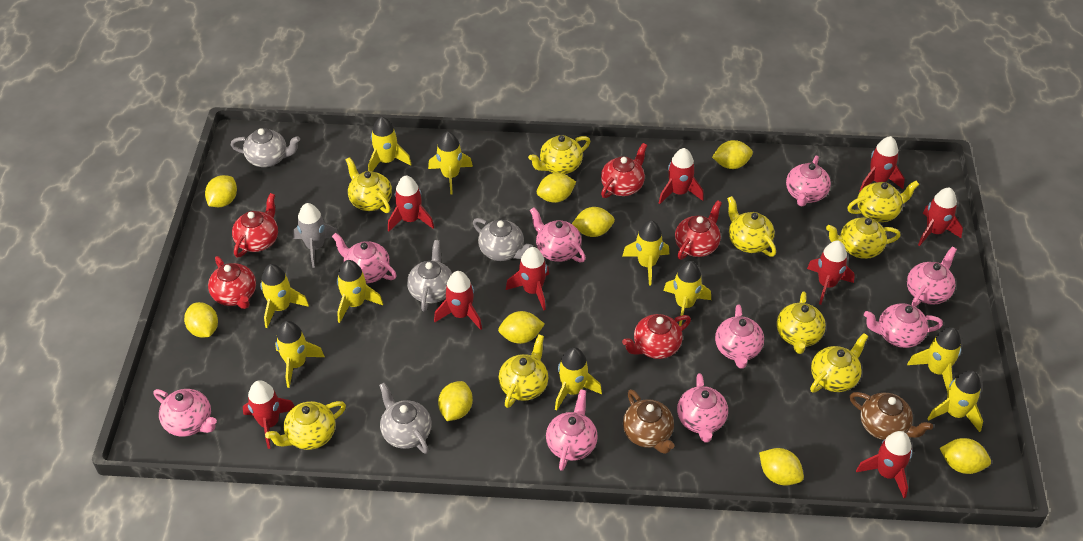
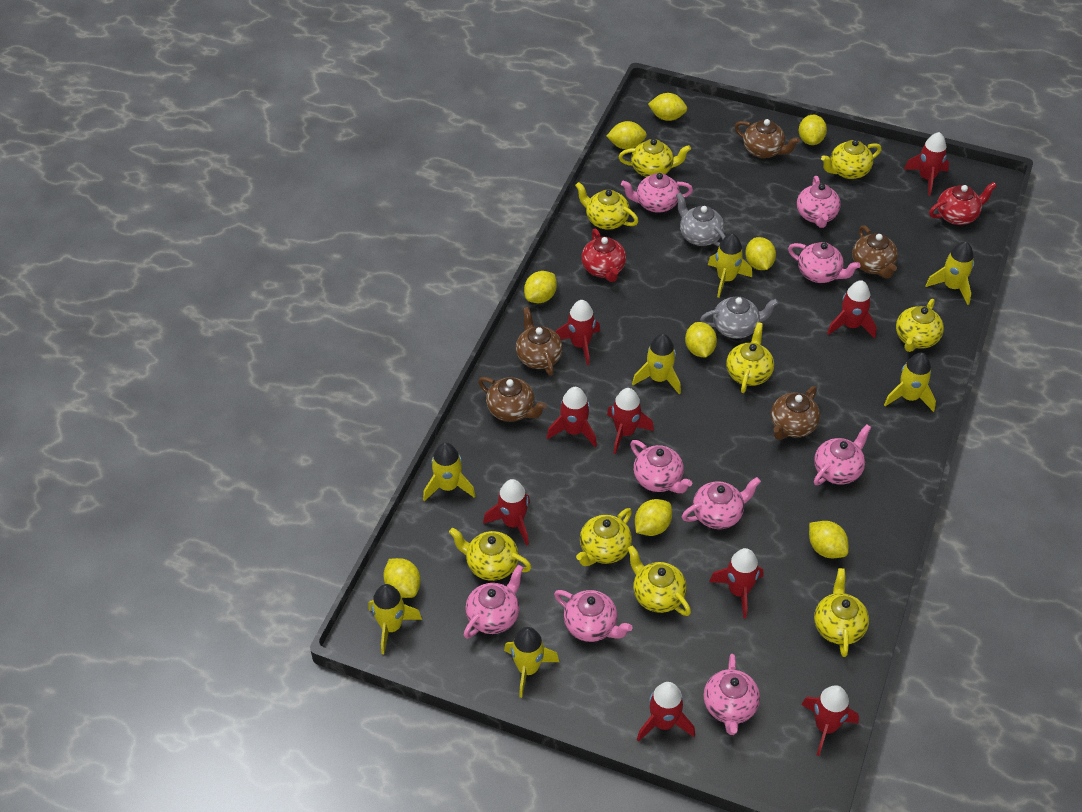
brown teapot: [623,389,674,454] [850,392,933,440] = 2 -> [478,377,547,422] [516,307,563,376] [735,119,800,158] [771,386,820,440] [852,225,898,278] = 5
grey rocket: [293,203,339,268] = 1 -> none = 0
grey teapot: [231,128,300,167] [379,382,431,454] [407,240,452,311] [473,218,533,261] = 4 -> [676,192,726,247] [700,296,778,339] = 2
red teapot: [208,256,256,309] [232,193,278,257] [601,143,647,198] [622,314,691,359] [675,200,722,260] = 5 -> [581,229,626,282] [929,182,997,225] = 2
yellow rocket: [260,264,309,328] [275,321,325,388] [337,260,383,323] [368,116,412,171] [428,131,473,195] [555,347,602,411] [622,220,669,285] [663,261,711,326] [907,327,961,393] [927,370,983,432] = 10 -> [368,584,422,654] [423,443,475,501] [504,627,559,698] [632,334,681,395] [708,234,752,297] [884,353,936,412] [925,241,974,305] = 7

